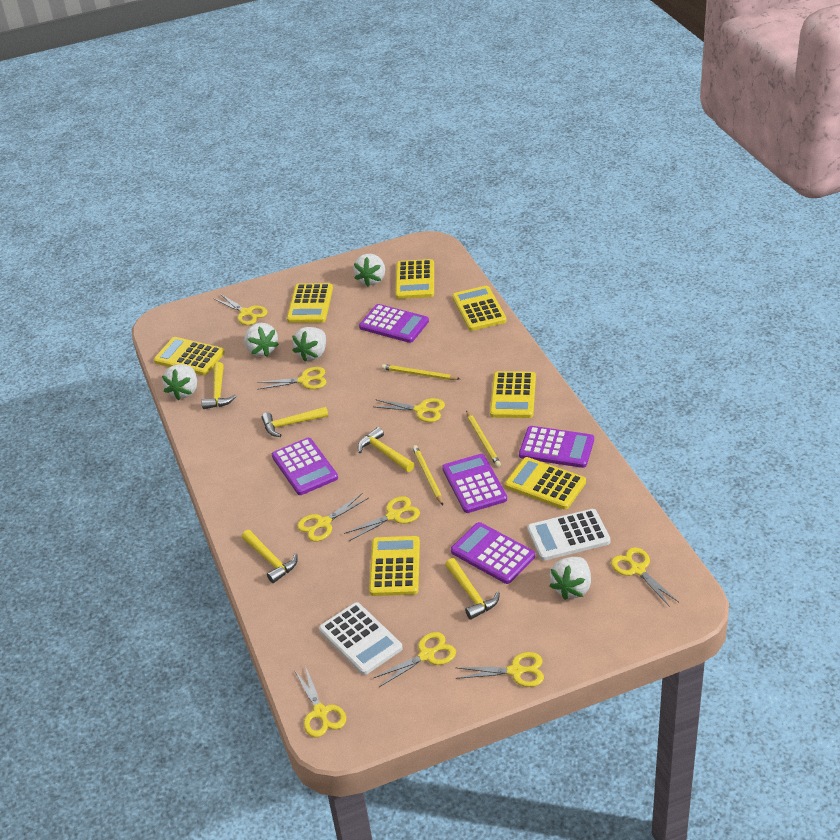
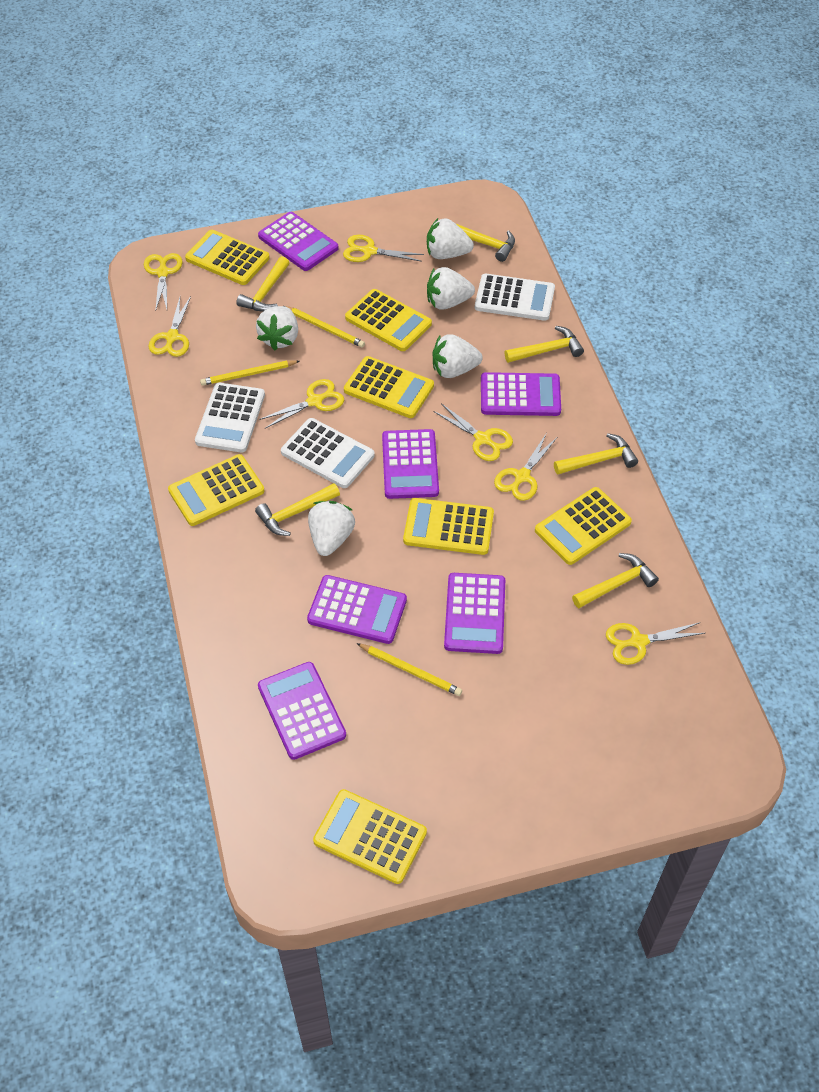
purple calculator: [272,438,338,495] [359,304,429,343] [442,454,507,513] [451,522,535,584] [519,426,594,468] = 5 -> [258,212,339,271] [258,662,346,760] [307,575,407,644] [382,429,439,499] [444,573,505,654] [481,372,561,416] = 6
white calculator: [319,602,403,675] [527,509,610,561] = 2 -> [195,383,265,453] [281,418,375,488] [475,274,555,321] = 3
yellow hammer: [202,362,236,409] [242,530,298,583] [262,406,328,437] [358,427,415,472] [445,558,500,620] = 5 -> [236,256,290,312] [255,483,340,536] [455,223,515,262] [505,326,584,363] [554,433,638,474] [572,553,659,608] = 6
yellow scissors: [213,294,267,325] [257,367,327,390] [294,665,346,737] [297,494,369,541] [344,496,420,541] [373,632,456,687] [374,398,445,422] [455,652,544,687] [611,547,679,607] = 9 -> [144,253,183,311] [148,296,191,357] [259,379,344,428] [343,235,424,262] [433,403,513,461] [494,434,557,501] [606,622,705,665] = 7

